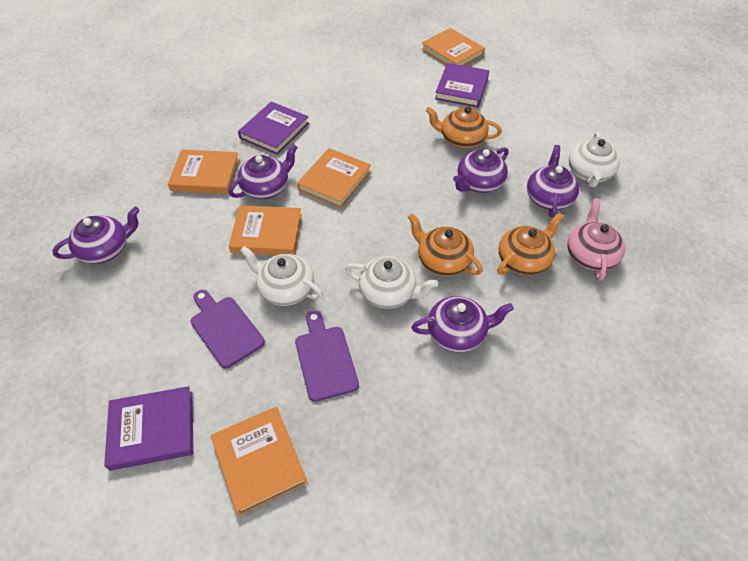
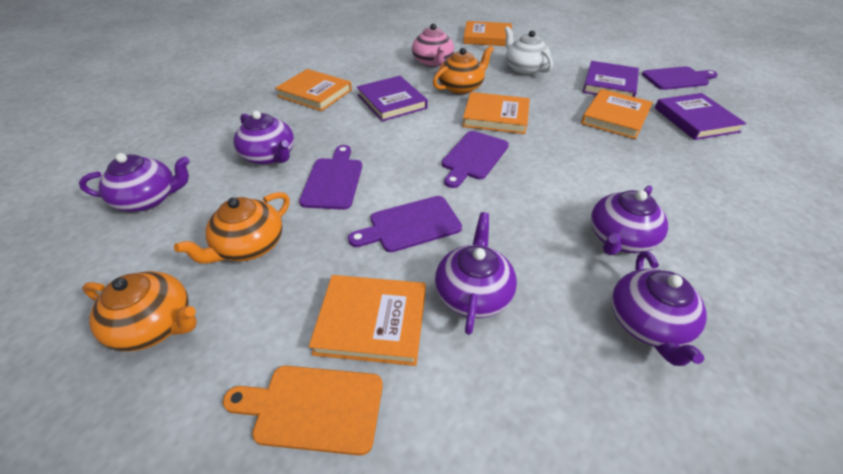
orange cutting board: none = 0 -> [223,366,383,456] = 1
purple cutting board: [191,290,265,369] [295,310,359,402] = 2 -> [299,145,362,210] [348,196,462,252] [442,131,509,188] [642,66,718,90] = 4
white teapot: [240,246,323,306] [345,256,438,309] [569,132,620,187] = 3 -> [505,26,553,75] = 1

